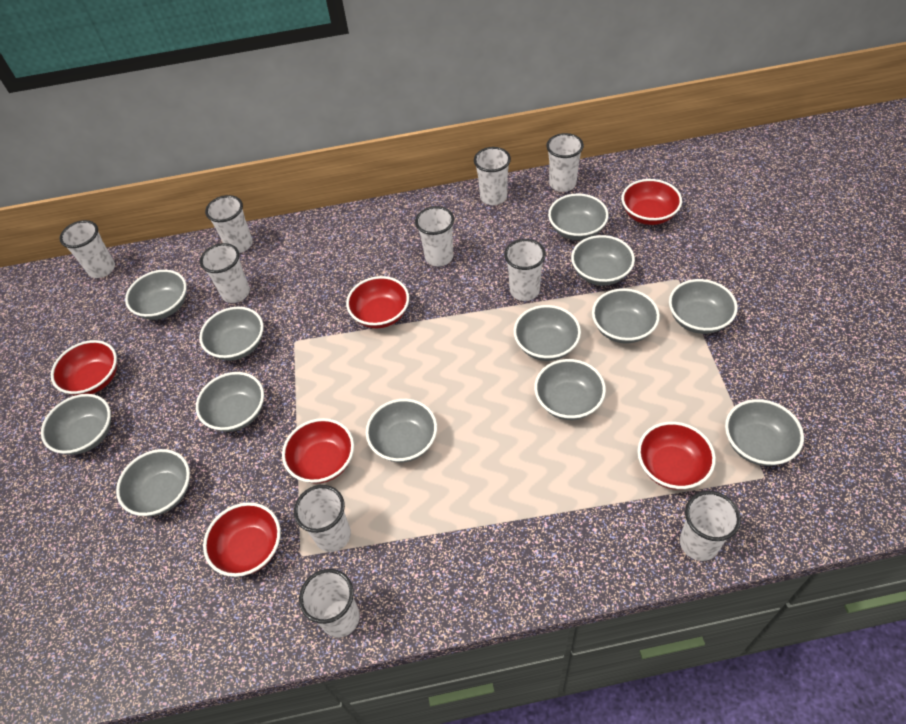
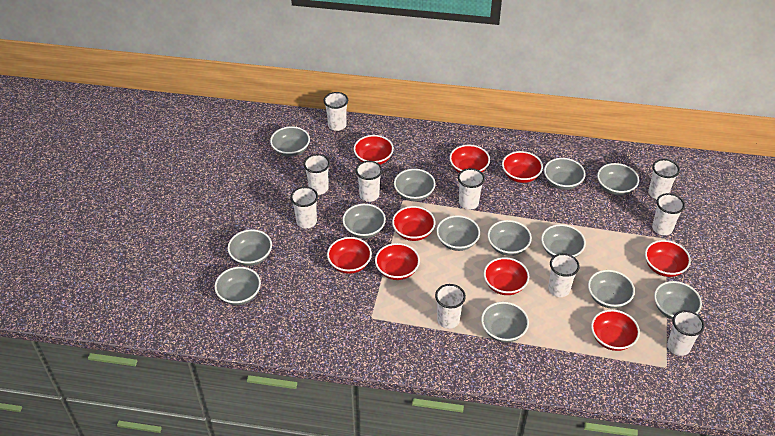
red bowl: [51,340,117,396] [203,502,281,577] [282,418,354,484] [346,276,409,328] [622,179,682,225] [637,422,716,490] = 6 -> [327,237,372,274] [354,135,394,165] [375,243,420,280] [392,206,435,241] [450,145,490,173] [484,257,530,295] [502,151,543,183] [591,310,640,351] [645,240,691,277] = 9

